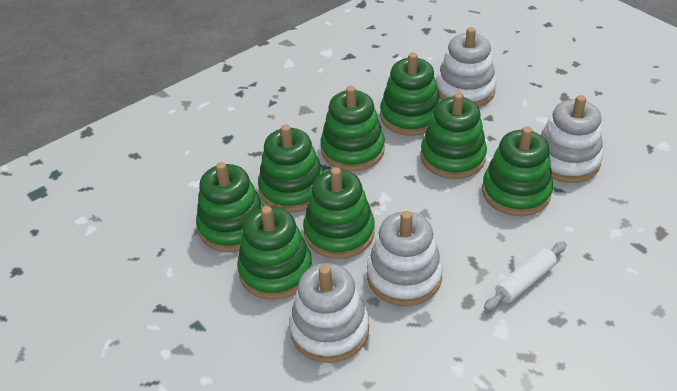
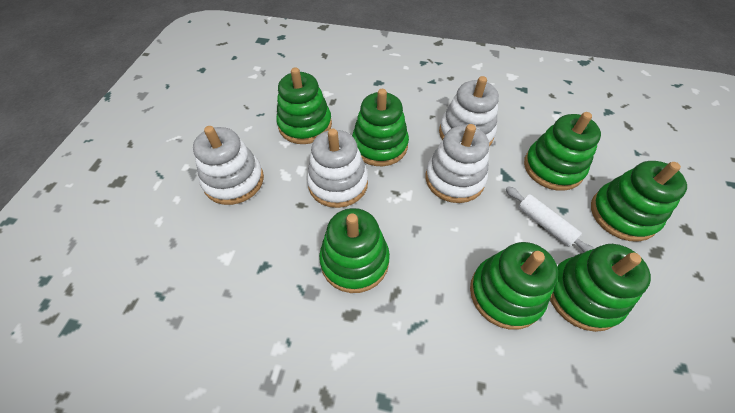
green stacking toy: [196,162,264,252] [237,206,312,300] [258,124,324,213] [303,167,375,259] [321,86,385,171] [380,53,441,136] [421,92,487,179] [482,126,553,216] = 8 -> [276,67,332,144] [319,208,390,293] [352,89,409,166] [470,242,558,330] [524,112,601,191] [550,244,651,332] [591,161,687,242] = 7

